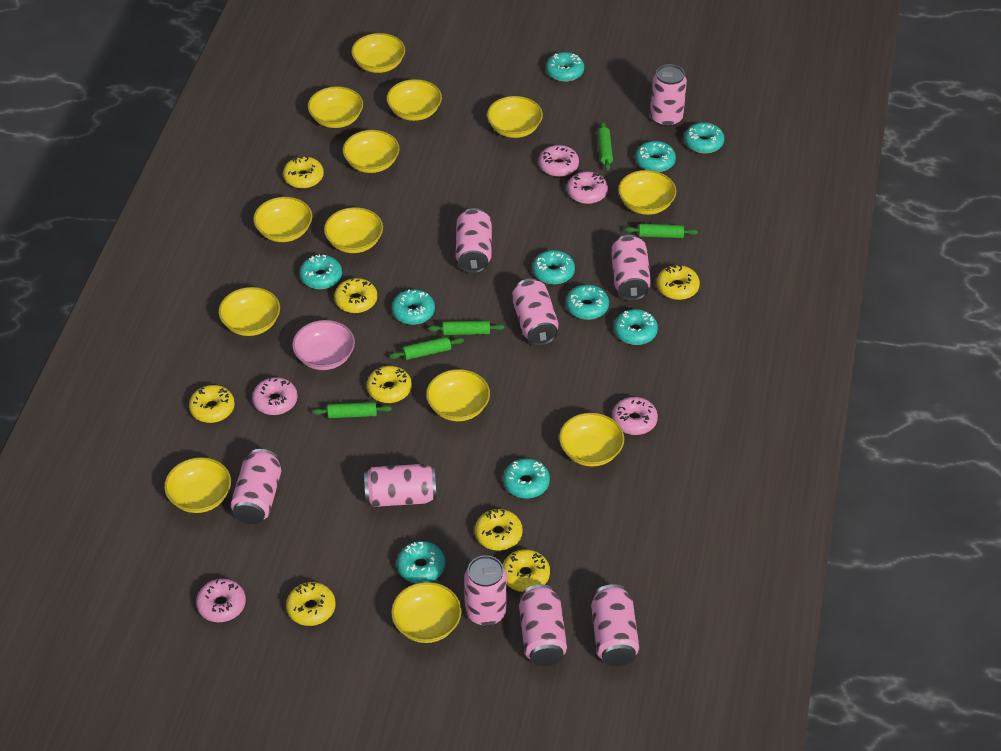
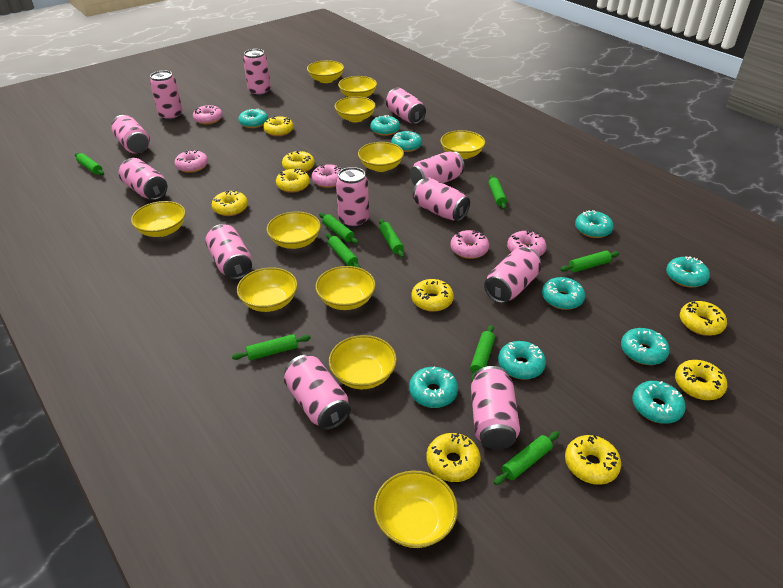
green rolling pin: [313,402,391,418] [390,337,464,360] [429,321,504,335] [598,122,613,170] [625,224,698,238] = 5 -> [75,153,104,175] [232,334,311,360] [319,213,358,244] [326,233,361,268] [379,219,404,258] [470,325,495,382] [488,175,507,209] [494,431,559,485] [560,251,619,272] = 9
pink bowl: [292,320,355,370] = 1 -> none = 0
pink can: [230,449,281,524] [364,464,437,507] [456,208,492,273] [464,555,507,626] [512,278,559,346] [519,585,567,666] [591,584,639,666] [611,235,651,301] [650,64,687,127] = 9 -> [111,115,150,154] [119,158,167,200] [150,71,183,121] [205,224,252,280] [243,49,271,96] [284,355,351,430] [336,167,369,228] [386,88,426,124] [410,151,464,186] [413,178,470,222] [471,366,520,449] [484,247,541,303] = 12
yellow bowl: [164,457,231,513] [219,287,280,336] [253,197,312,242] [308,86,363,128] [324,207,383,253] [343,130,400,173] [351,33,405,73] [387,79,442,121] [391,582,462,643] [426,369,490,421] [487,96,543,138] [559,413,624,467] [618,170,676,215] = 13 -> [131,201,186,237] [237,267,298,312] [266,211,321,249] [307,60,344,83] [315,266,376,310] [329,335,397,389] [334,96,376,122] [338,76,377,97] [358,142,404,172] [374,471,458,548] [440,130,485,159] = 11
yellow donut: [189,385,235,423] [283,156,324,188] [286,582,336,626] [334,278,377,313] [367,366,412,403] [475,509,523,551] [503,549,550,592] [657,265,700,300] = 8 -> [212,190,248,216] [263,116,293,136] [276,168,310,193] [282,150,315,172] [411,279,454,312] [426,433,481,482] [565,435,621,485] [675,360,727,400] [680,301,727,336] = 9

